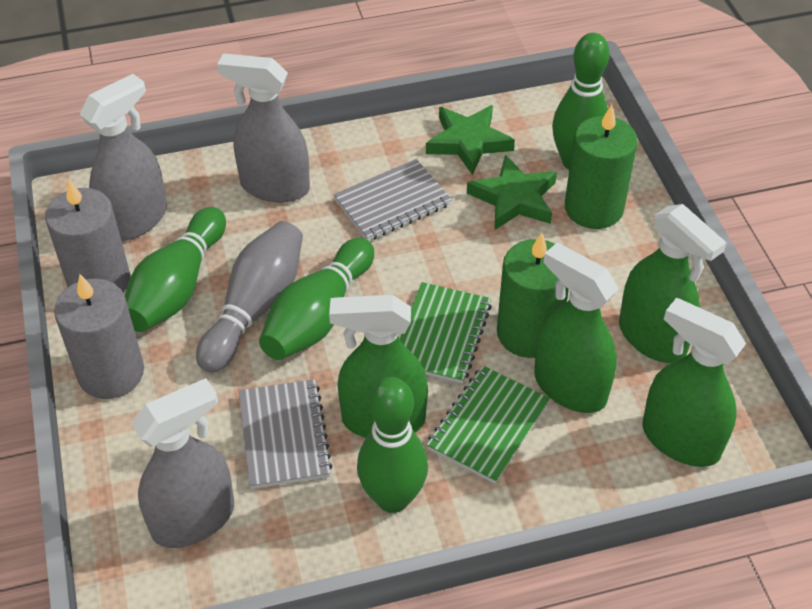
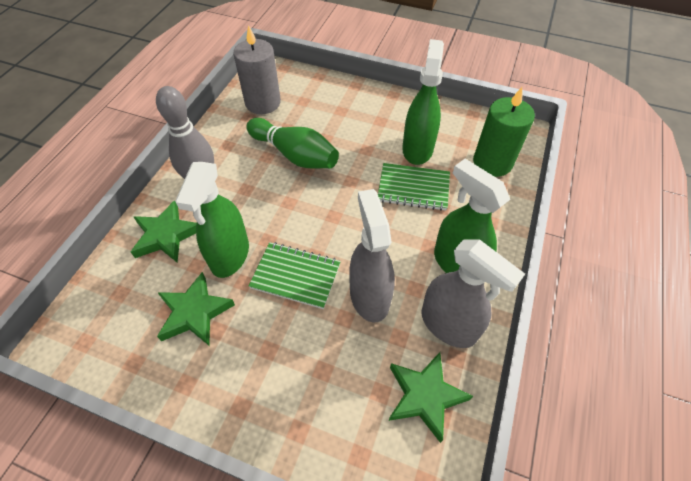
green bowling pin: [125,207,226,332] [259,238,374,360] [357,377,428,513] [552,33,610,169] = 4 -> [246,118,339,169] = 1
green candle: [497,233,569,358] [565,105,638,229] = 2 -> [473,87,535,177] = 1
green spray bottle: [329,295,428,438] [534,243,618,413] [619,204,727,363] [642,298,746,467] = 4 -> [175,162,249,278] [402,39,444,165] [434,159,510,273] = 3
green star: [426,105,515,175] [467,154,557,231] = 2 -> [131,200,197,263] [157,272,235,345] [389,352,473,443] = 3
grey candle: [45,180,130,292] [54,274,144,399] = 2 -> [233,25,281,114] = 1
grey notebook: [239,379,332,489] [333,159,452,241] = 2 -> none = 0
grey spray bottle: [79,74,167,241] [131,378,234,548] [217,53,310,203] = 3 -> [349,189,395,322] [421,239,525,348] = 2

